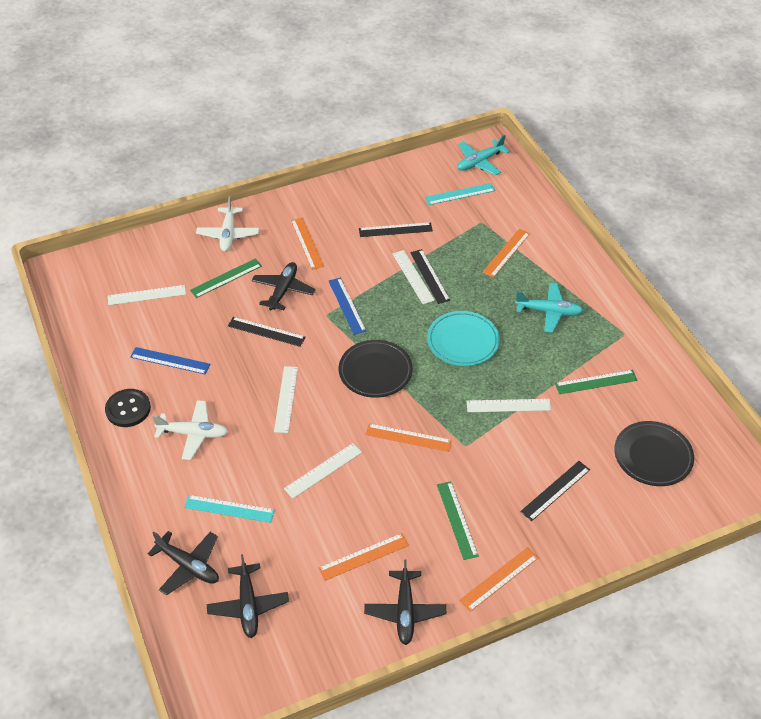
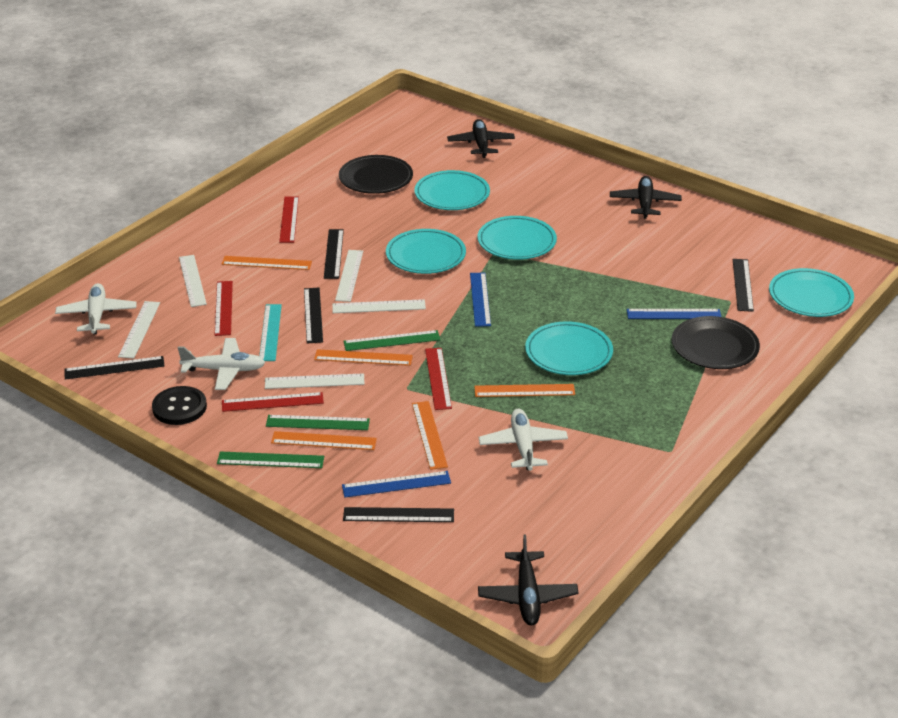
black plane: [147,531,219,595] [207,554,289,638] [252,262,316,310] [364,560,446,645] = 4 -> [447,119,515,158] [478,535,579,626] [610,176,682,219] = 3
black ruler: [228,317,305,347] [359,222,433,237] [410,249,450,304] [520,461,590,521] = 4 -> [64,356,164,380] [304,288,323,343] [324,229,344,279] [343,507,454,522] [733,259,754,312] = 5
blue ruler: [130,347,210,374] [329,277,366,335] = 2 -> [342,471,451,497] [470,273,491,327] [627,309,721,319] = 3
red ruler: none = 0 -> [215,281,233,336] [222,392,324,412] [279,196,299,243] [425,348,452,410] = 4
turquoise plane: [457,134,510,175] [515,283,583,333] = 2 -> none = 0
turquoise plate: [427,311,500,366] = 1 -> [386,229,466,274] [414,170,490,210] [477,216,557,260] [525,321,613,375] [769,268,854,317] = 5
turquoise ruler: [184,495,275,523] [425,183,496,205] = 2 -> [259,304,282,361] = 1
white plane: [152,400,228,460] [196,196,259,252] = 2 -> [55,283,137,334] [178,338,265,390] [478,408,568,471] = 3

